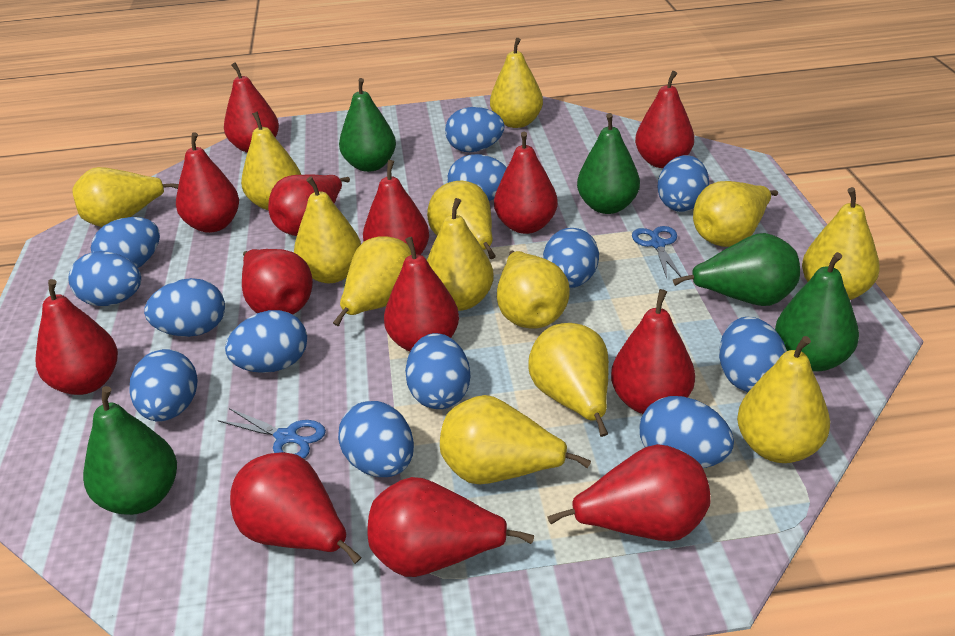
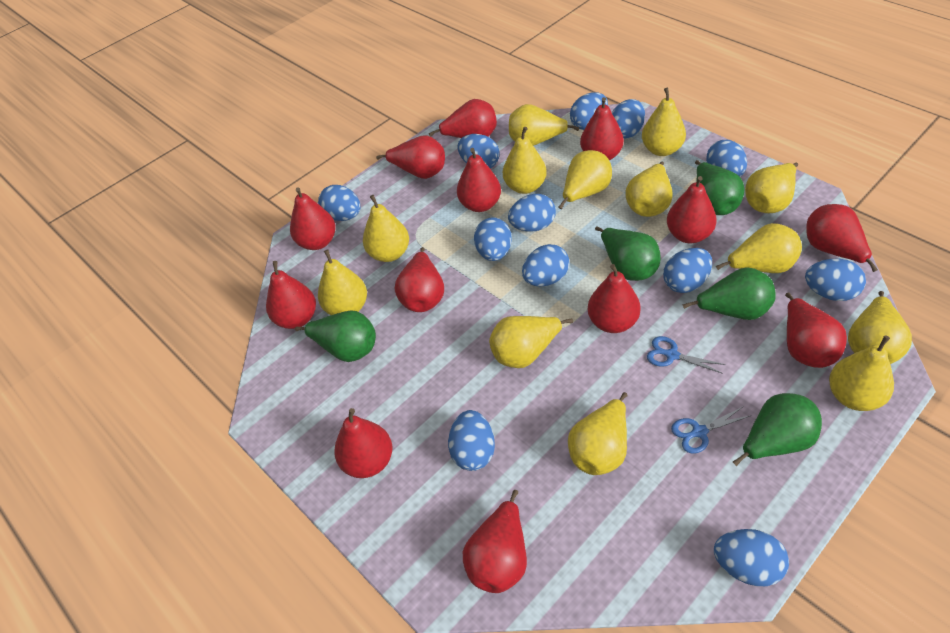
blue egg: [68,251,141,306] [91,217,160,268] [129,349,198,421] [144,278,225,337] [225,310,307,373] [338,401,414,477] [405,333,470,409] [445,107,505,152] [447,154,507,201] [543,228,599,288] [640,396,734,468] [657,155,709,212] [719,317,787,392] = 13 -> [318,185,361,221] [448,410,495,471] [457,134,500,168] [474,217,512,261] [508,194,556,232] [522,244,569,286] [570,92,608,130] [612,99,645,139] [663,248,712,293] [706,140,747,177] [714,529,789,586] [805,259,866,301] = 12

